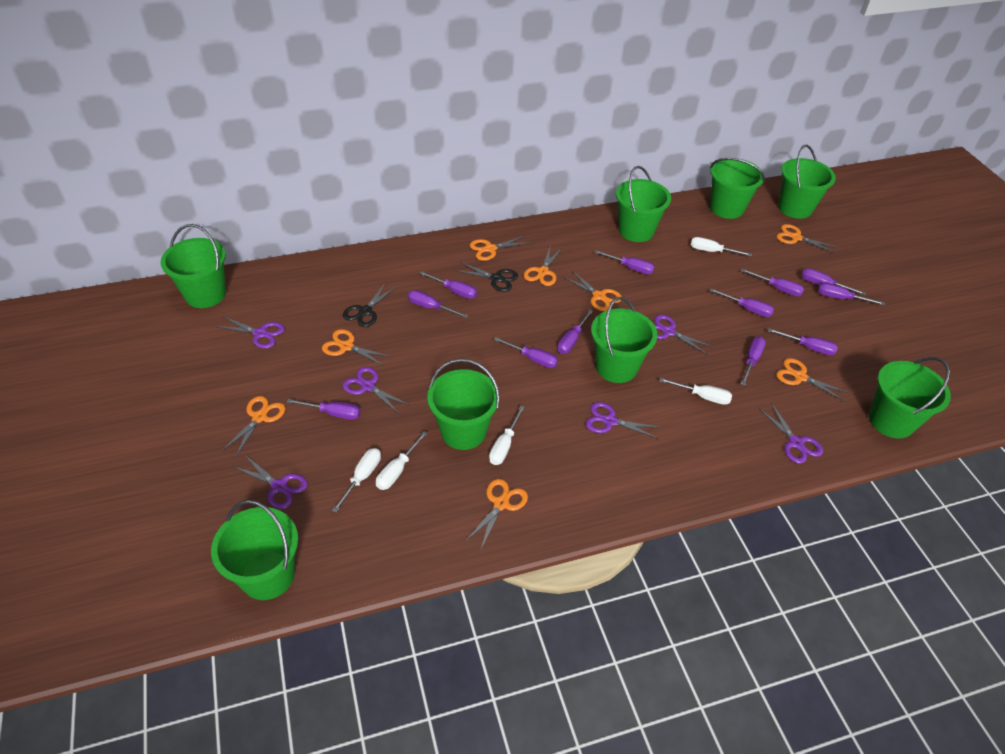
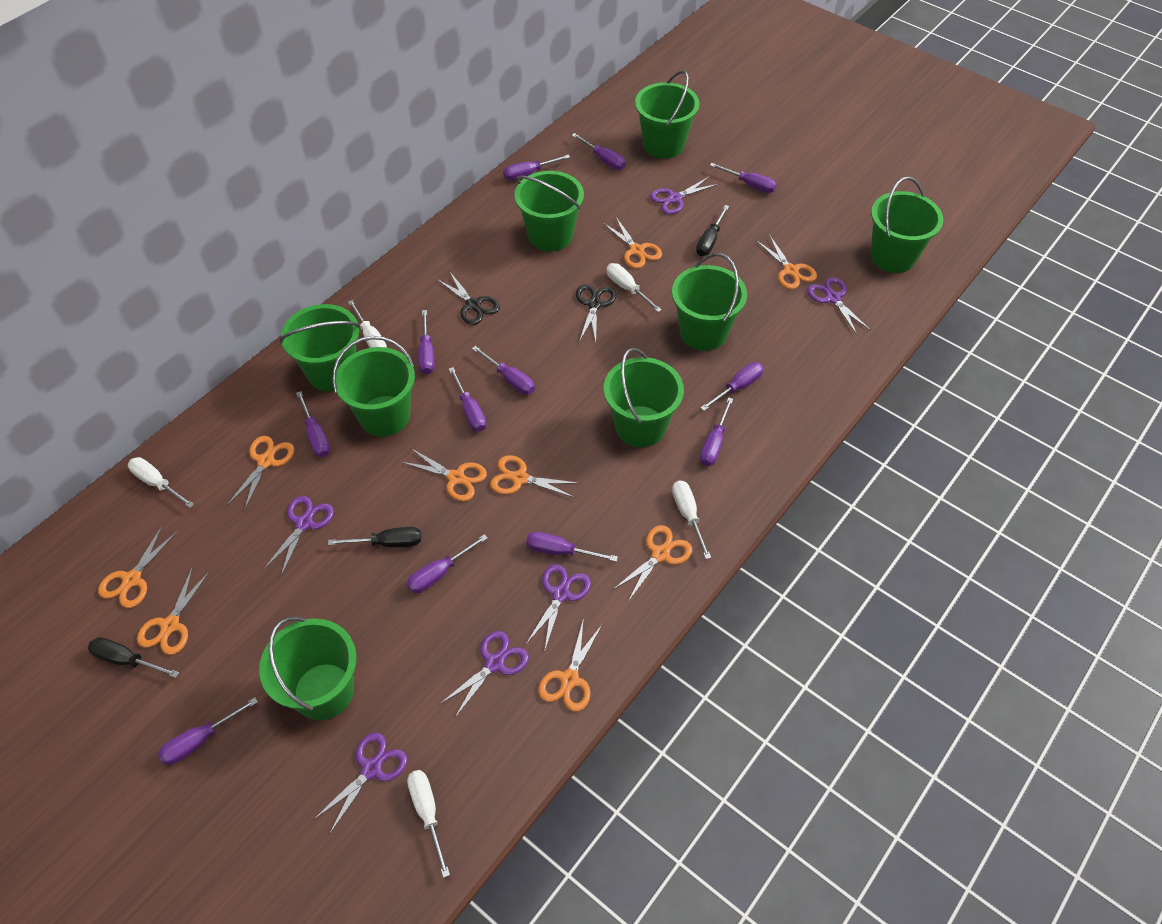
black screwdriver: none = 0 -> [88,637,179,678] [328,527,421,547] [696,205,729,256] = 3
orange scissors: [221,396,286,458] [322,329,391,366] [465,479,528,549] [470,236,531,261] [524,247,562,286] [563,271,621,311] [776,358,849,402] [777,224,838,253] = 8 -> [98,526,178,608] [137,567,210,655] [227,436,295,511] [401,448,487,501] [490,455,578,498] [538,618,602,712] [603,217,662,269] [614,525,692,600] [756,235,817,289] = 9

